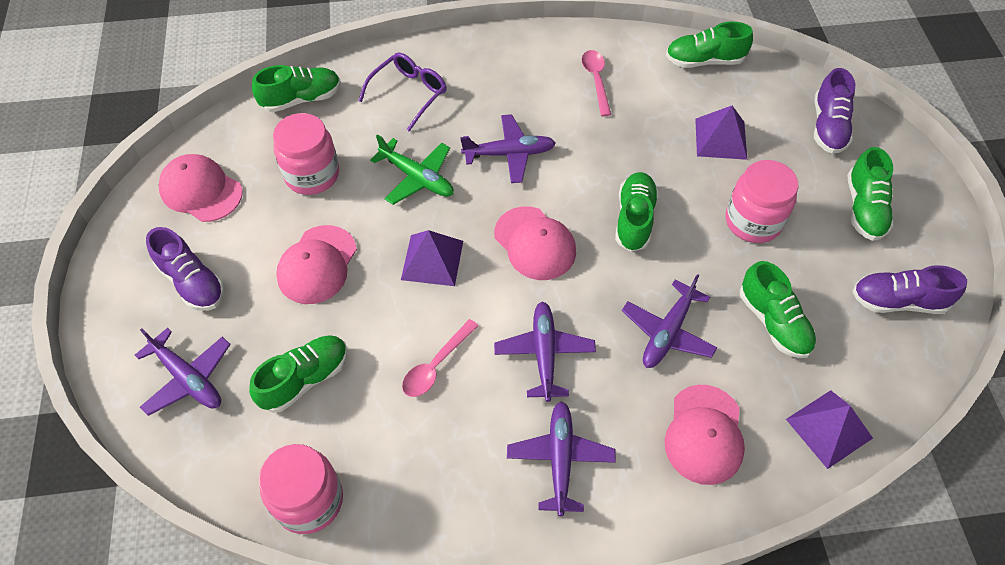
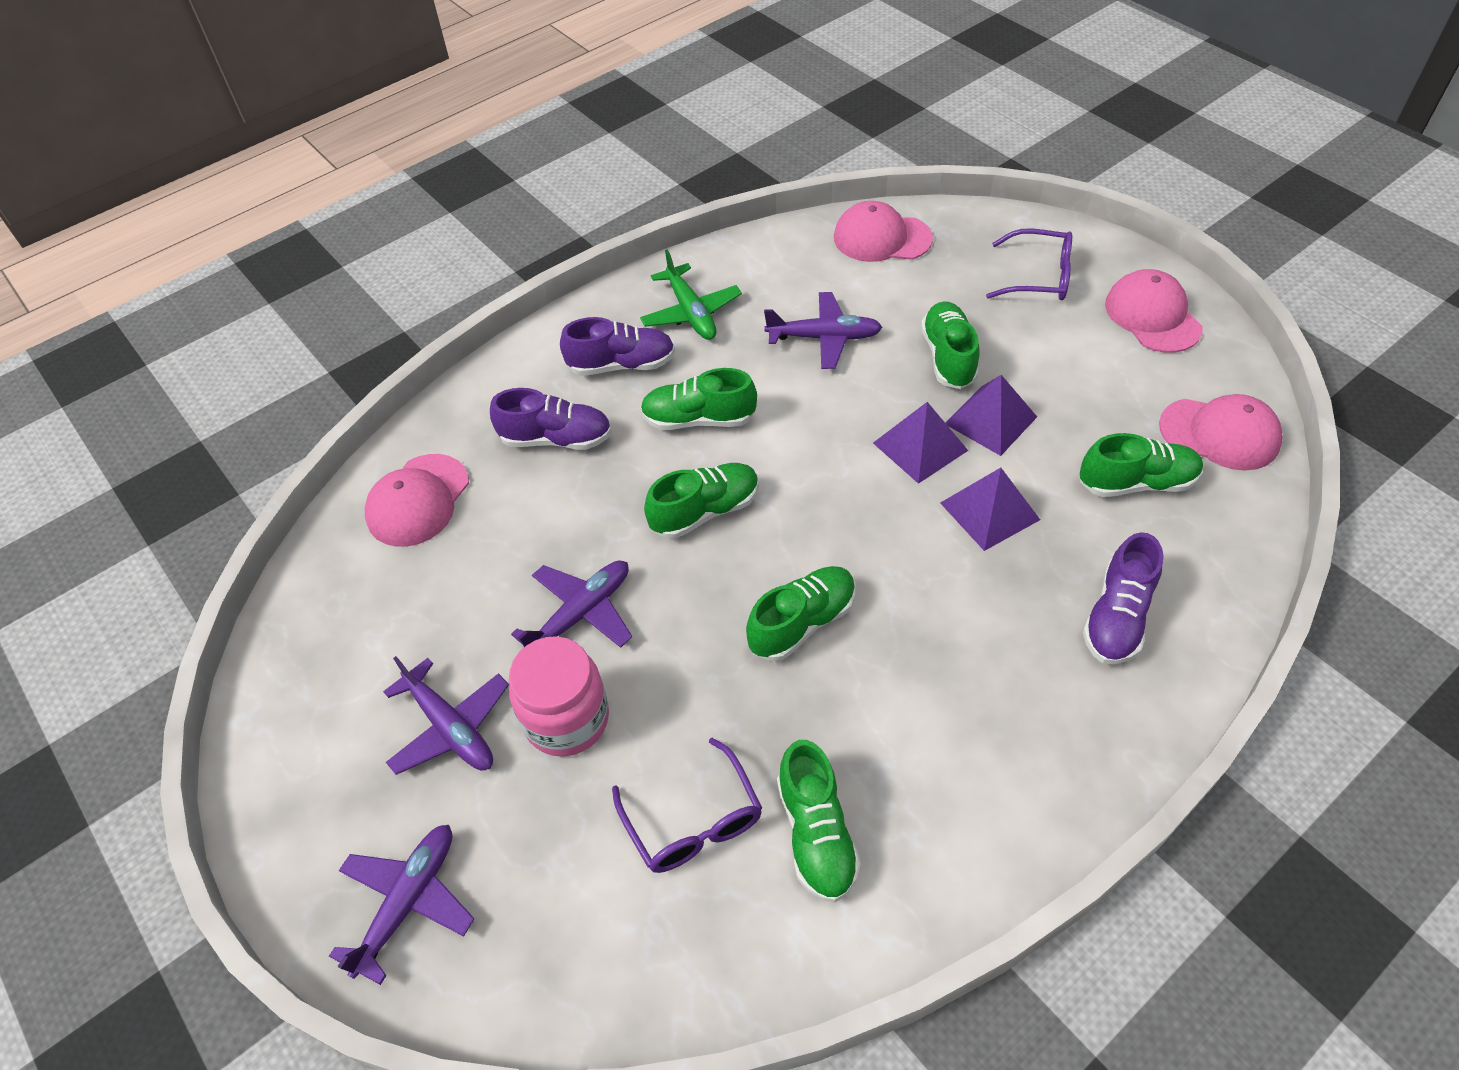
pink jar: [259,444,343,534] [273,113,339,195] [725,160,798,243] = 3 -> [509,636,609,756] = 1
pink spoon: [402,319,478,397] [582,50,611,116] = 2 -> none = 0
purple glasses: [358,52,447,132] = 1 -> [612,738,762,873] [986,229,1072,300] = 2
purple plane: [135,328,231,416] [460,114,556,183] [494,302,596,402] [507,401,616,516] [622,274,718,368] = 5 -> [329,825,475,985] [383,656,509,775] [511,560,632,648] [764,292,883,369] = 4

